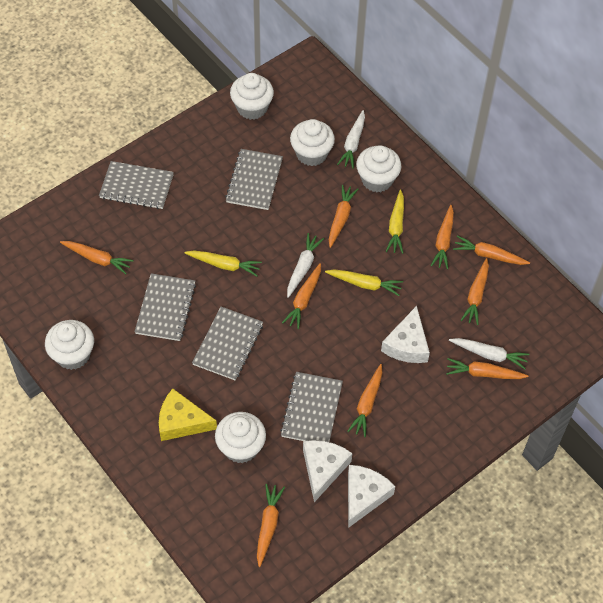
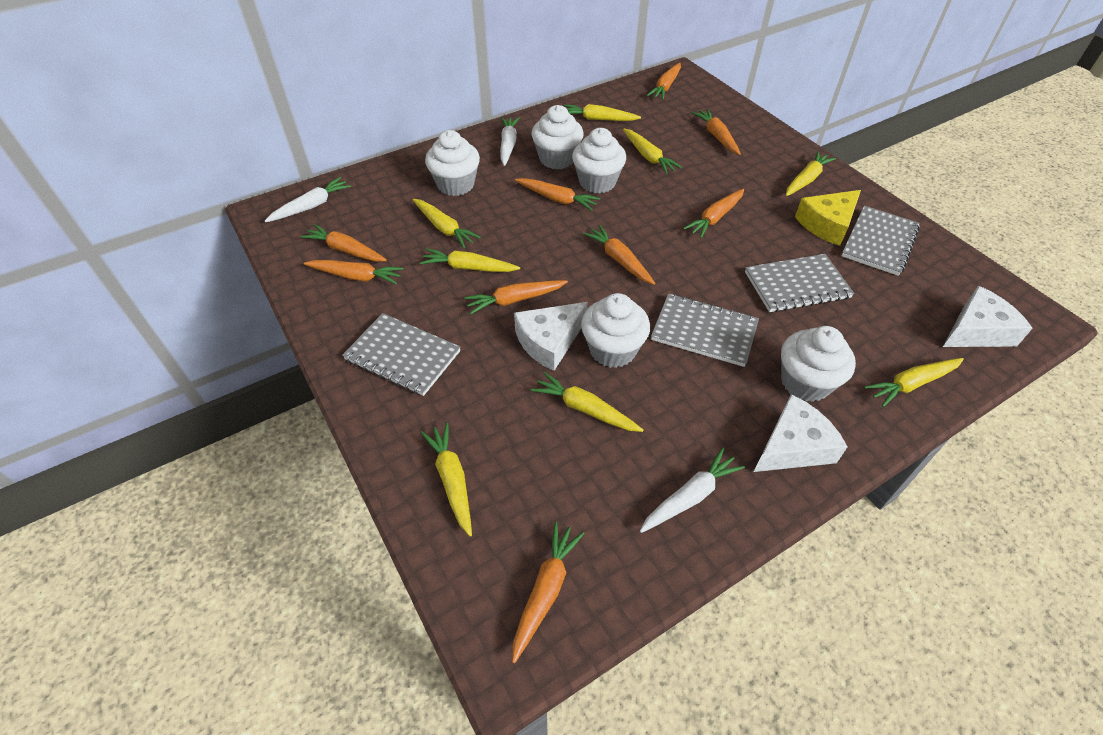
grey notebook: [99,161,174,209] [135,273,196,341] [192,307,263,380] [225,149,283,210] [280,372,343,442] = 5 -> [342,313,460,396] [651,294,759,367] [745,254,854,312] [841,206,920,276] = 4
yellow carrot: [184,250,262,276] [325,269,403,296] [385,190,404,254] = 3 -> [413,199,481,248] [420,248,520,272] [420,423,472,536] [531,372,643,432] [563,104,641,121] [623,129,682,174] [786,151,836,196] [865,358,964,407] = 8

